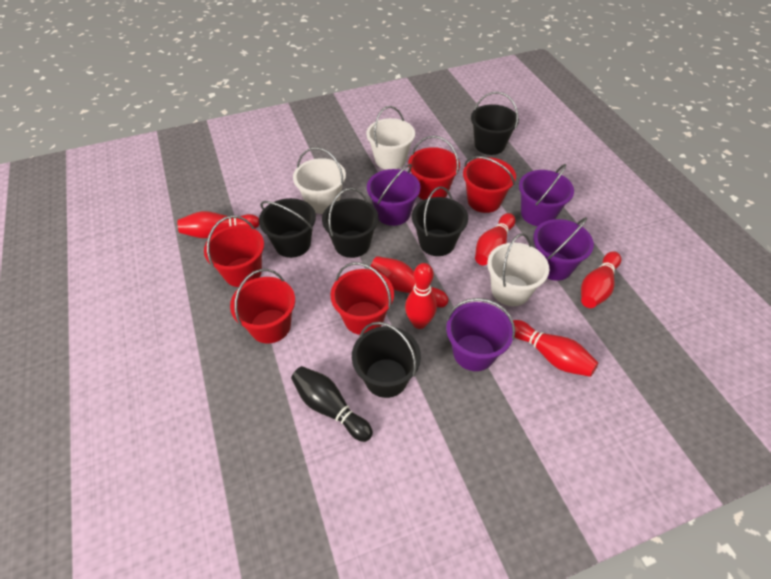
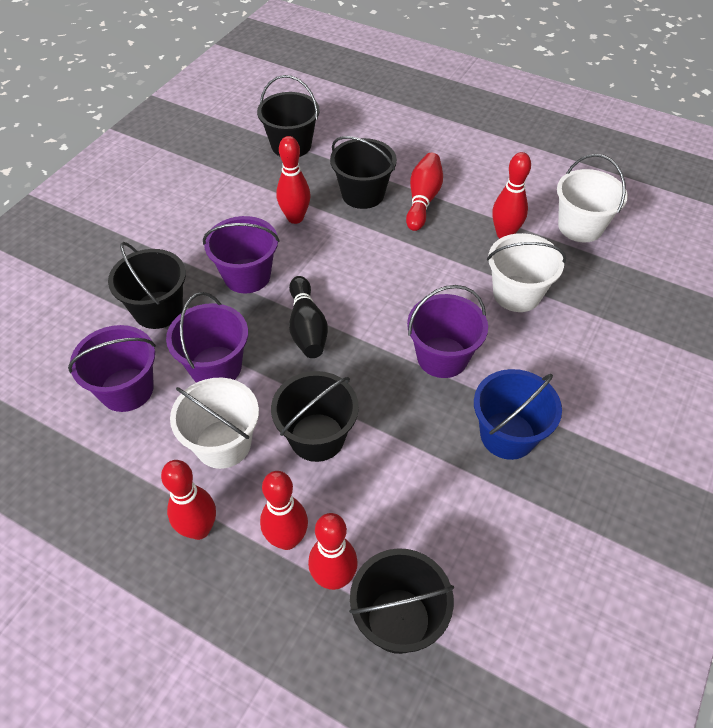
blue bucket: none = 0 -> [474,369,562,460] = 1
red bucket: [204,216,264,287] [230,269,295,344] [330,262,394,335] [408,136,460,200] [463,156,516,213] = 5 -> none = 0

